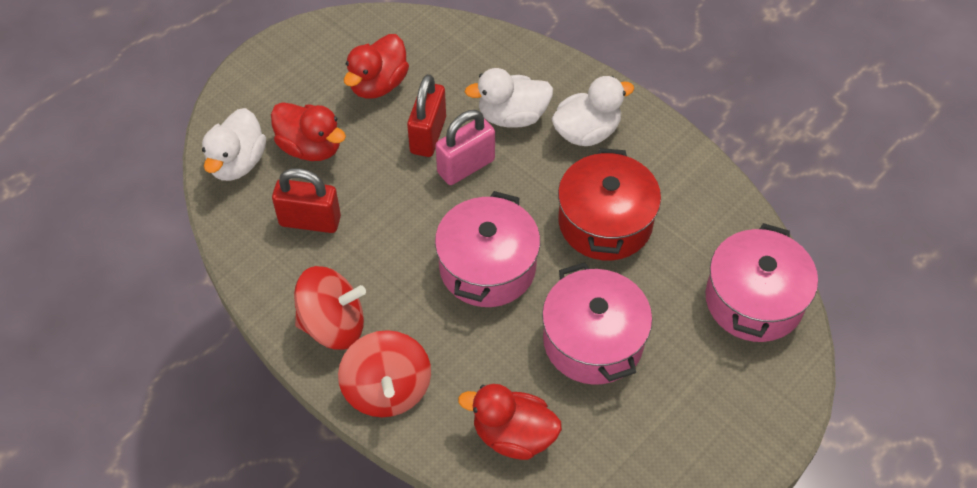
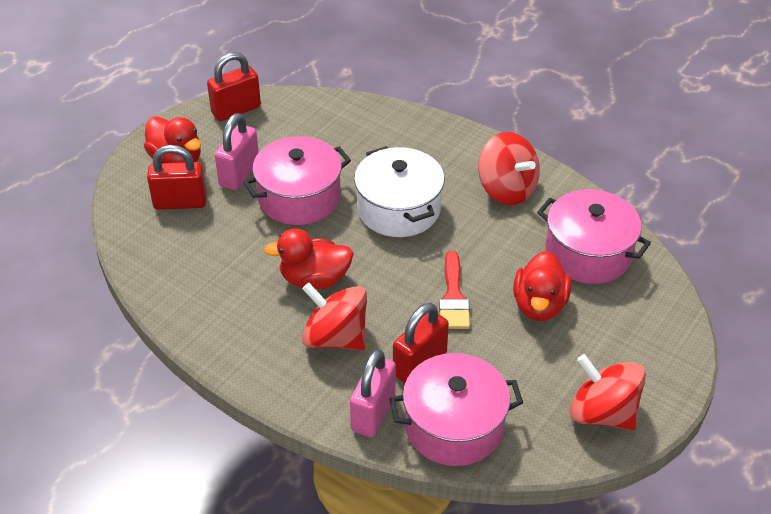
pink padlock: [436,110,495,185] = 1 -> [215,113,259,190] [350,349,396,437] = 2
red brush: none = 0 -> [439,251,470,329] = 1
red padlock: [272,168,341,233] [407,74,446,157] = 2 -> [147,145,207,210] [207,52,261,121] [393,303,449,383] = 3
red pot: [558,148,661,261] = 1 -> none = 0
red spinning top: [294,266,366,350] [338,330,431,417] = 2 -> [302,283,367,350] [478,132,540,205] [570,354,646,430] = 3
white duck: [202,108,266,181] [465,68,553,128] [552,76,634,146] = 3 -> none = 0
white pot: none = 0 -> [354,146,444,237] = 1

